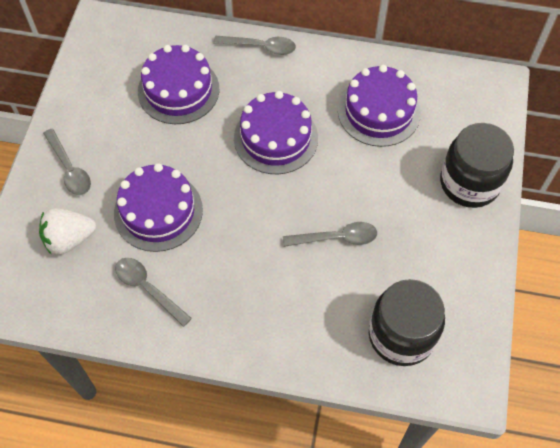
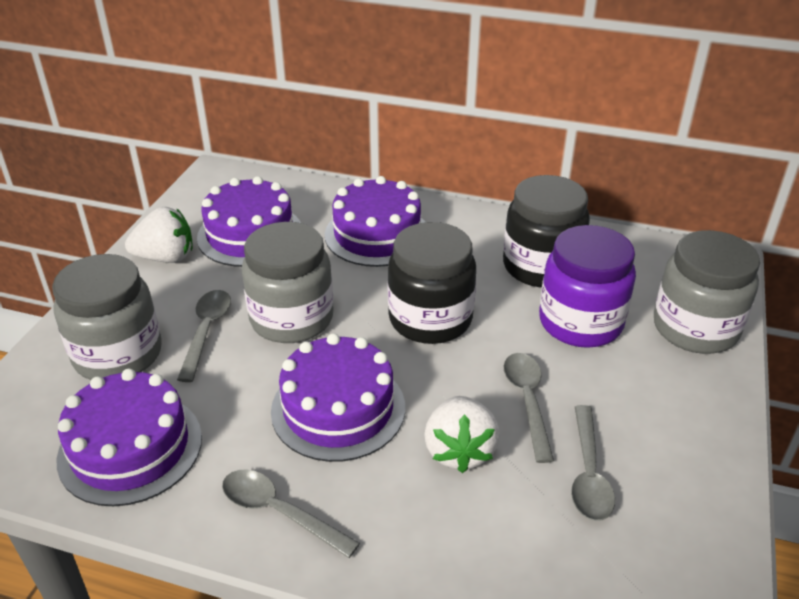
grey jar: none = 0 -> [52,254,161,380] [242,222,333,343] [654,230,760,354] = 3
purple jar: none = 0 -> [539,225,636,348] = 1
white strawberry: [39,208,96,255] = 1 -> [125,207,193,263] [424,396,500,473] = 2

